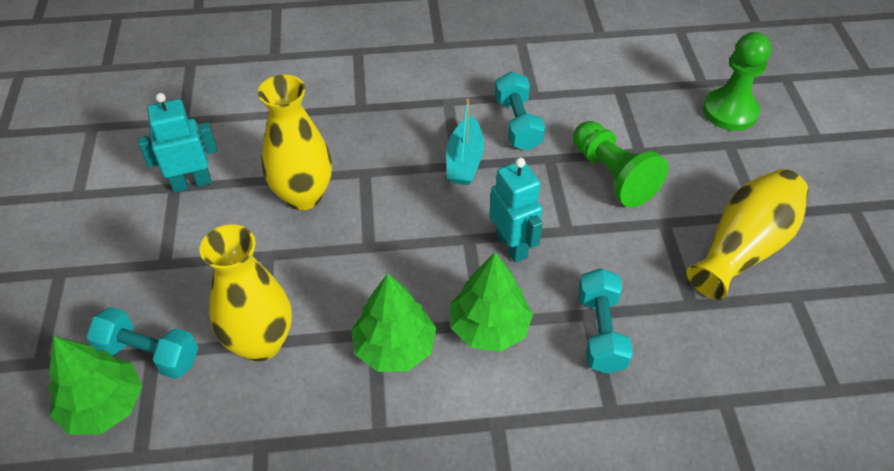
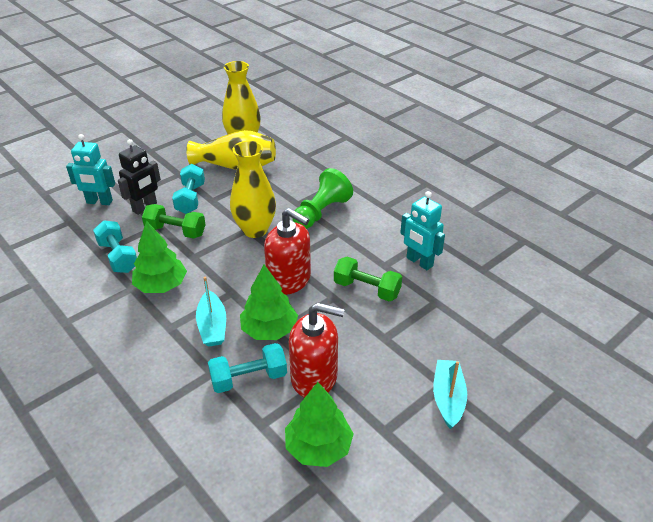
black robot: none = 0 -> [118,139,161,215] = 1
green dumbbell: none = 0 -> [142,204,206,239] [334,257,402,301] = 2
green pawn: [573,121,668,207] [703,32,771,131] = 2 -> [292,168,353,229] = 1
red soap dispenser: none = 0 -> [264,208,311,295] [289,302,345,398] = 2
turquoise boat: [446,99,484,185] = 1 -> [196,277,226,346] [433,360,467,429] = 2

